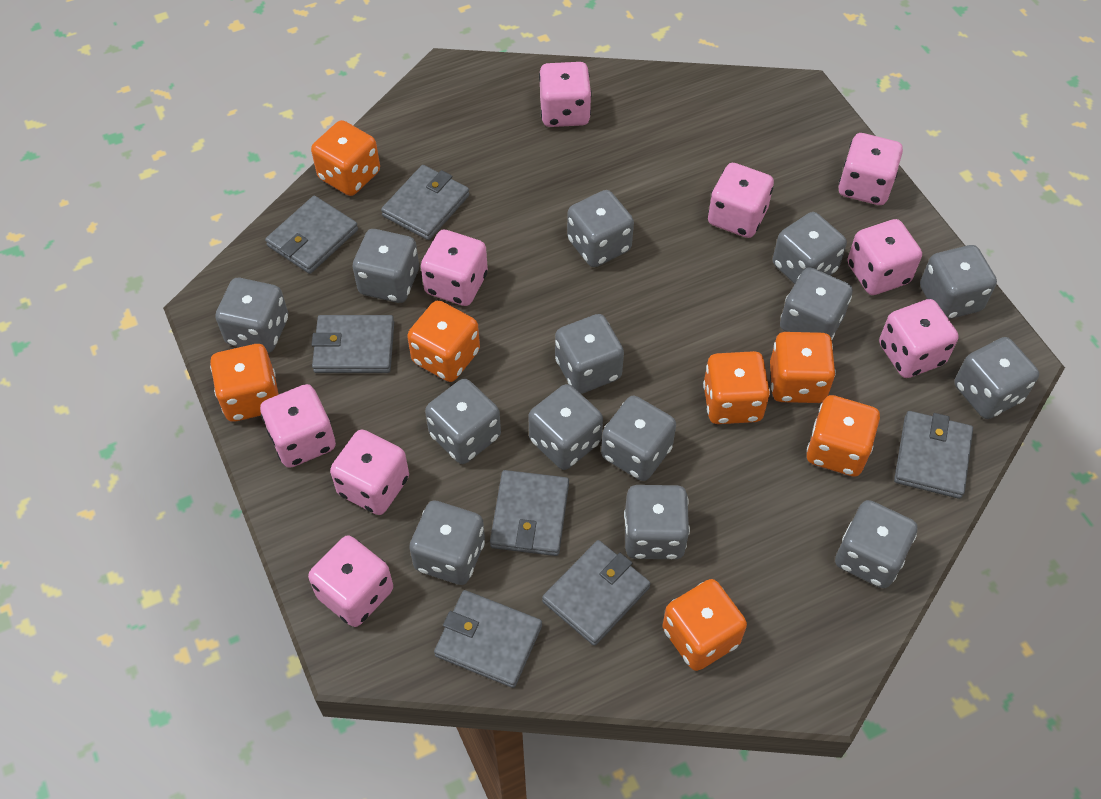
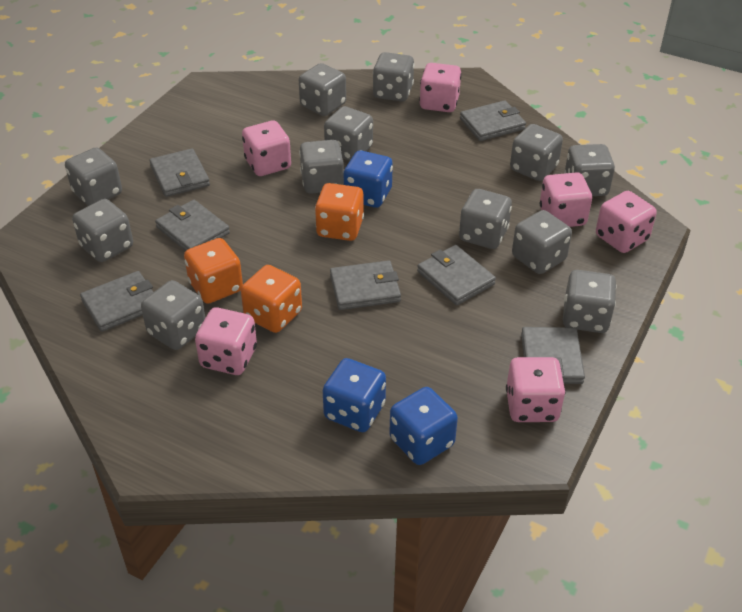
blue dice: none = 0 -> [323,358,386,432] [344,150,393,208] [389,387,458,465] = 3
grey dice: [215,278,288,353] [353,229,419,303] [409,501,485,585] [425,379,501,464] [528,384,603,470] [555,314,624,394] [567,190,634,267] [601,396,676,481] [624,485,690,559] [773,212,847,284] [780,267,853,340] [835,500,918,588] [920,245,997,319] [954,337,1039,419] = 14 -> [65,147,122,206] [72,199,133,262] [141,280,205,350] [299,63,346,116] [299,140,344,194] [324,106,373,161] [373,52,414,102] [459,189,512,249] [510,124,563,181] [512,210,572,274] [563,270,617,333] [564,144,615,196] = 12
orange dice: [210,344,279,422] [311,120,380,196] [407,300,480,382] [662,579,747,671] [703,351,770,424] [770,332,836,403] [807,395,880,477] = 7 -> [184,238,243,304] [241,265,302,333] [315,183,364,241] = 3
pink dice: [260,384,336,468] [308,536,393,627] [330,430,409,515] [421,229,488,306] [539,62,592,127] [708,163,774,238] [838,133,903,205] [847,219,922,295] [879,299,959,378] = 9 -> [195,307,257,375] [242,120,291,176] [419,63,461,112] [506,357,566,422] [540,172,592,227] [596,191,657,253] = 6

